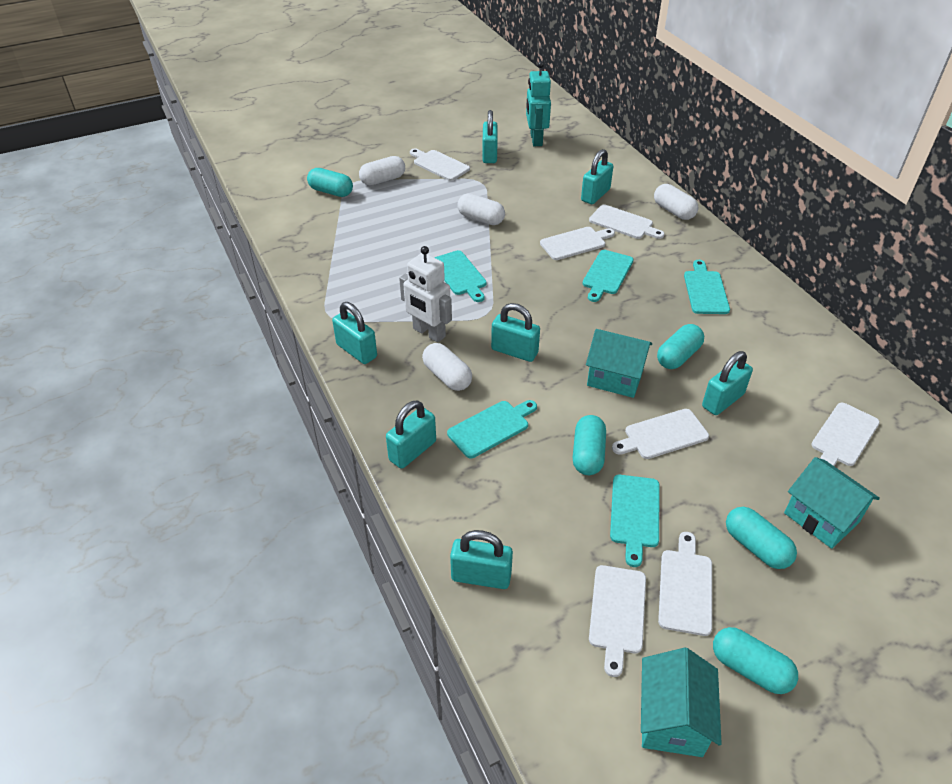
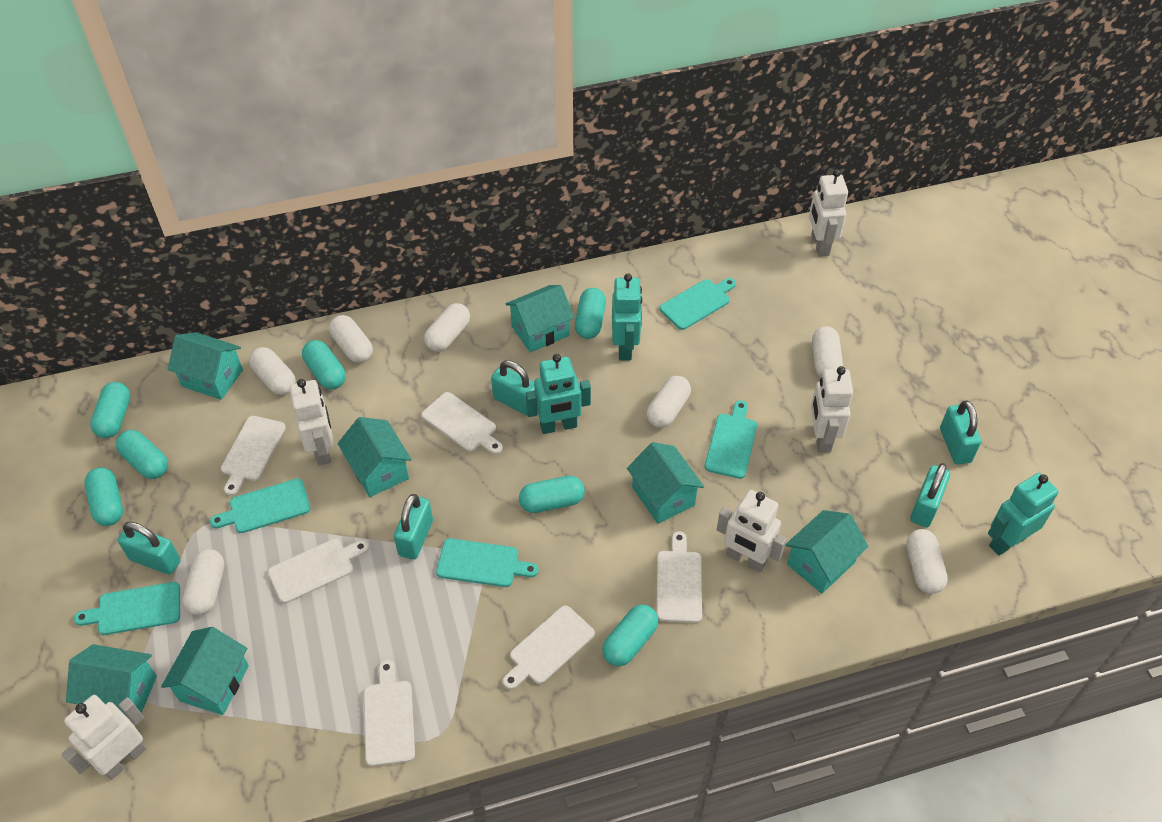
turquoise capsule: [307,168,353,197] [573,415,606,475] [657,324,704,369] [713,627,798,694] [726,507,797,569] = 5 -> [84,467,123,526] [90,382,131,438] [116,430,168,479] [302,340,346,389] [519,476,585,513] [575,288,606,339] [602,605,659,666] = 7
turquoise house: [586,329,652,398] [641,648,722,757] [784,457,880,549] = 3 -> [66,644,157,718] [161,627,249,715] [167,332,243,400] [338,417,412,497] [505,285,574,353] [627,442,704,524] [785,510,868,594] = 7
turquoise padlock: [332,302,377,364] [386,400,436,469] [450,530,513,589] [482,110,498,163] [491,303,540,362] [581,149,613,204] [702,351,753,415] = 7 -> [118,522,181,575] [394,494,433,560] [491,360,535,416] [910,463,950,527] [940,400,981,464] = 5
turquoise robot: [526,61,551,146] = 1 -> [526,354,591,434] [612,274,642,360] [988,473,1058,556] = 3
white capsule: [359,156,405,185] [422,343,472,391] [457,193,505,225] [654,184,698,220] = 4 -> [183,549,225,615] [249,347,296,395] [329,315,373,363] [424,303,470,352] [647,376,691,428] [812,326,843,377] [906,529,948,594] = 7
white cutting board: [410,149,470,181] [540,227,615,260] [589,204,664,239] [589,565,646,677] [612,409,709,459] [658,532,712,636] [811,403,880,466] = 7 -> [221,416,286,496] [268,539,369,604] [364,660,415,766] [421,392,503,454] [503,605,595,690] [657,531,702,623] = 6
white robot: [399,246,452,343] = 1 -> [62,695,146,780] [290,379,334,466] [717,490,787,572] [809,169,848,257] [811,366,853,452] = 5

